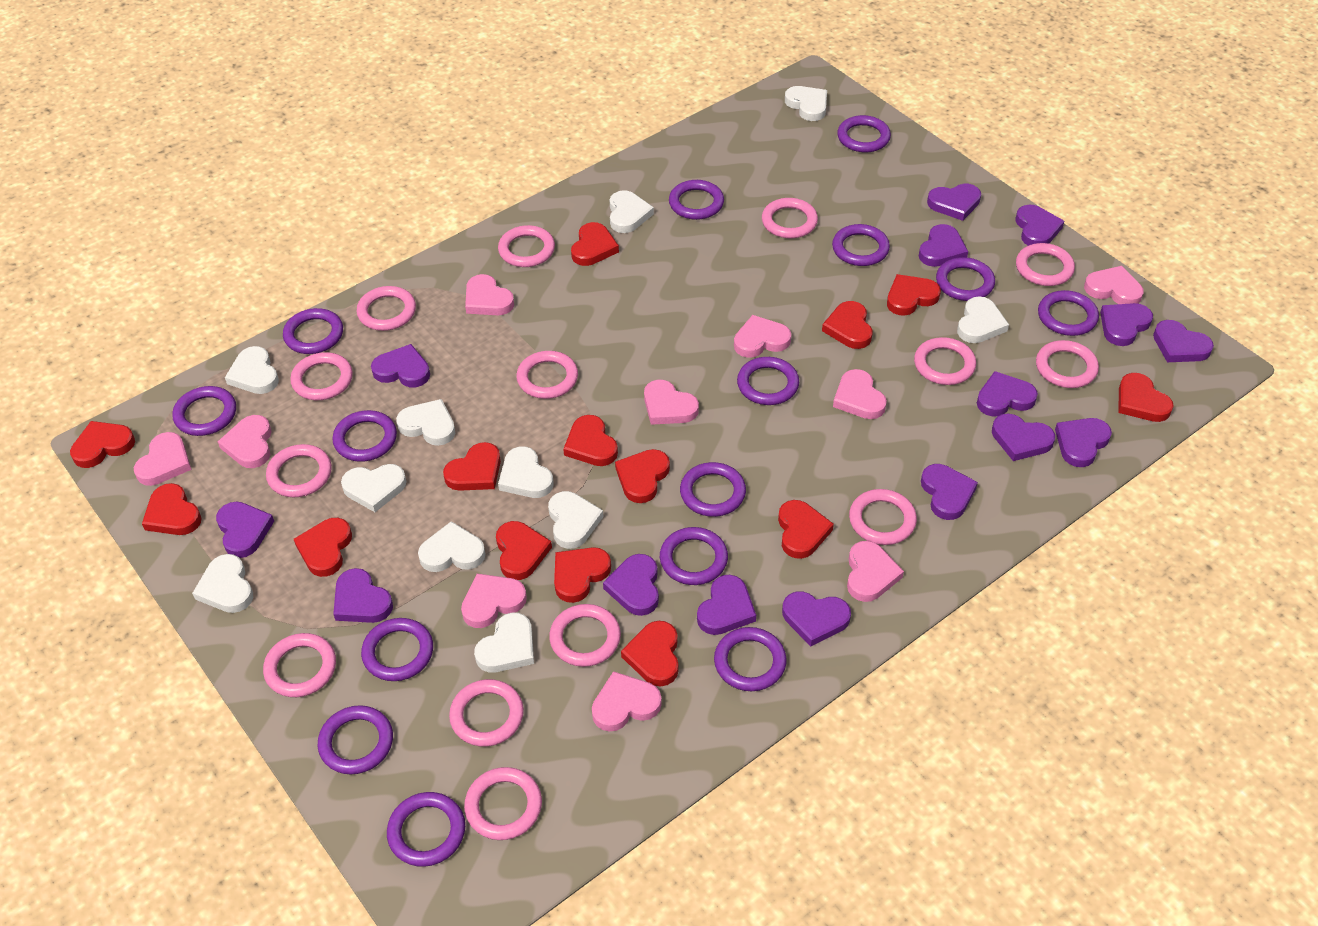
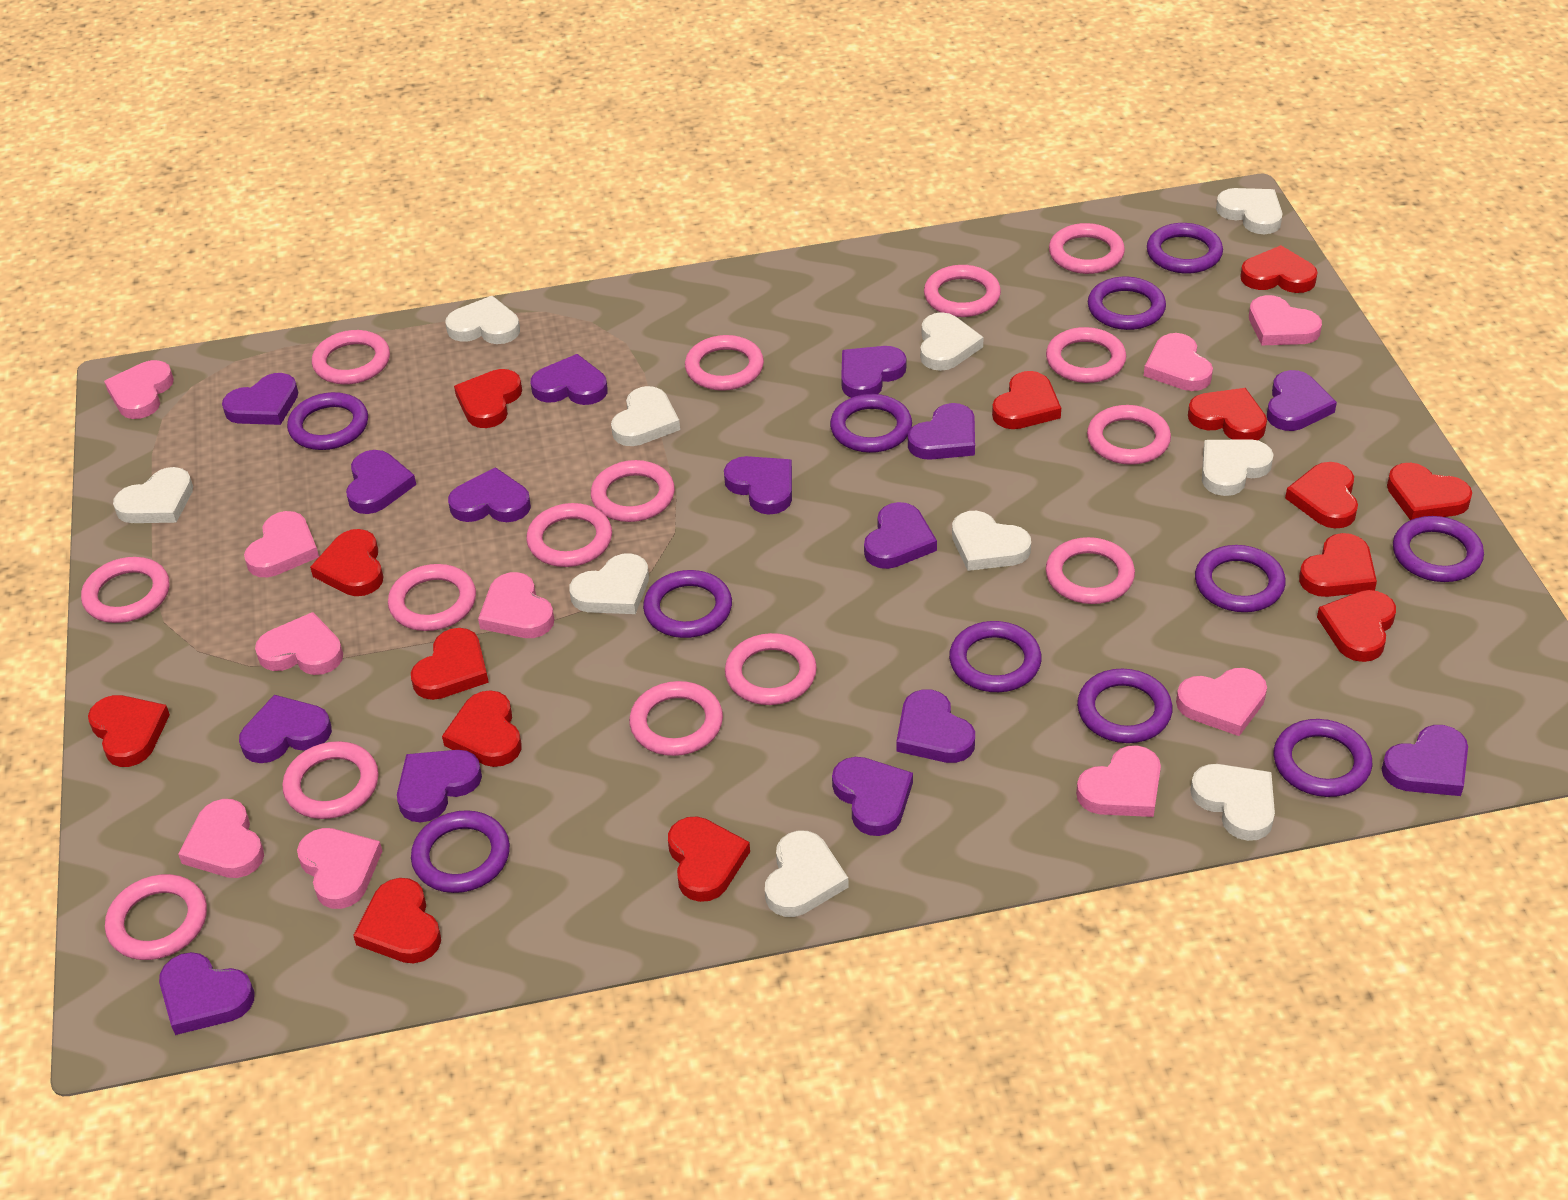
pink ring: [263,633,336,697] [266,444,332,497] [290,352,353,400] [356,286,416,331] [449,679,524,747] [464,767,542,840] [498,225,555,267] [516,351,578,399] [549,604,621,667] [762,198,818,239] [849,489,917,545] [914,337,976,385] [1016,243,1075,286] [1036,340,1099,388] = 14 -> [81,557,169,623] [105,874,207,960] [282,741,379,819] [312,330,390,384] [388,564,476,631] [527,503,612,567] [591,460,675,522] [629,681,723,756] [685,335,764,391] [725,633,817,705] [924,265,1001,317] [1046,327,1126,383] [1046,537,1135,604] [1049,223,1125,274] [1087,405,1171,465] = 15
purple ring: [172,386,236,436] [283,308,343,354] [318,705,393,774] [332,410,397,462] [361,618,433,681] [387,792,465,867] [660,527,728,585] [669,180,724,220] [680,462,746,517] [714,627,787,691] [737,357,799,405] [832,224,890,266] [837,115,891,152] [936,257,995,301] [1038,290,1099,336] = 15 -> [287,392,368,450] [411,810,510,893] [643,570,732,638] [830,394,912,453] [949,621,1042,692] [1077,669,1173,743] [1088,276,1166,330] [1147,223,1223,274] [1195,545,1286,612] [1274,719,1372,797] [1393,516,1484,582] = 11
white heart: [192,554,253,613] [225,346,279,394] [341,464,407,512] [396,399,455,446] [418,521,485,572] [474,613,534,673] [498,446,554,498] [548,491,603,549] [610,190,654,233] [785,86,827,121] [957,296,1009,343] = 11 -> [113,467,193,523] [445,296,520,344] [569,553,649,614] [611,386,680,446] [765,830,849,917] [920,312,984,371] [952,511,1031,571] [1190,764,1275,841] [1202,439,1274,496] [1216,188,1282,234] = 10

